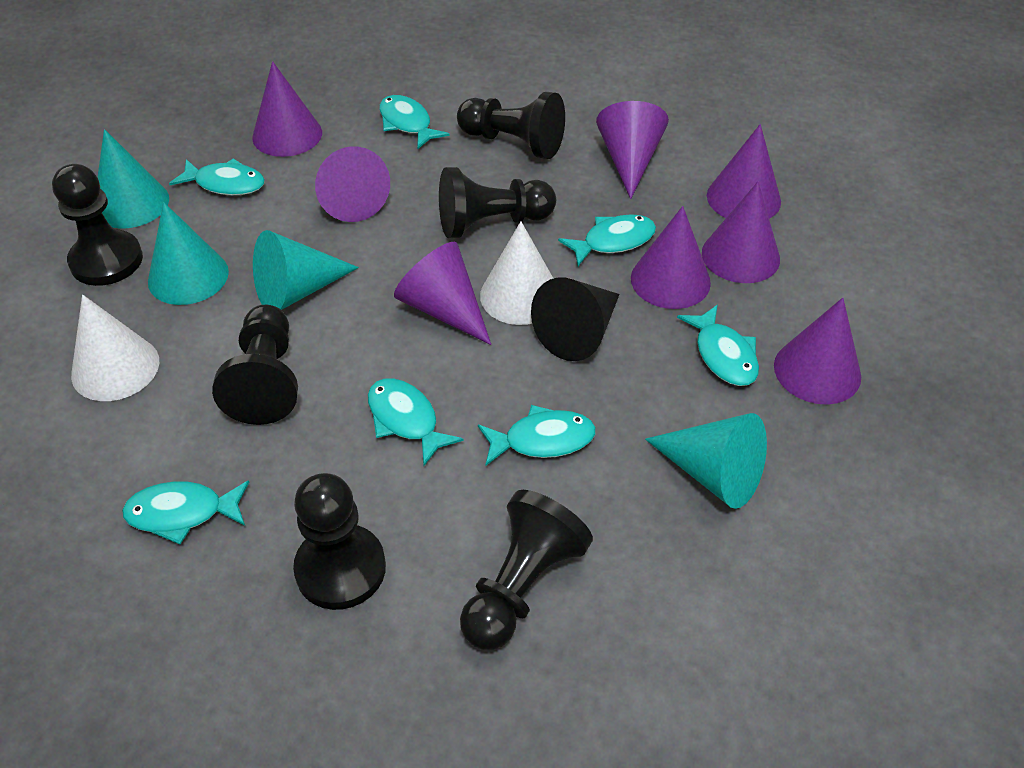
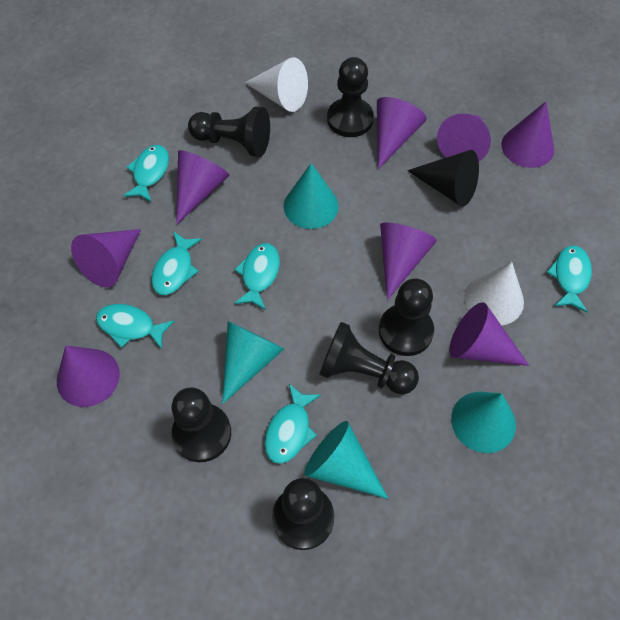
turquoise fish: [122,480,249,544] [169,158,265,195] [368,378,464,466] [379,95,450,149] [478,405,596,465] [558,214,656,266] [677,305,759,386] = 7 -> [96,304,174,350] [123,145,169,202] [151,231,202,295] [234,243,280,310] [265,384,321,464] [546,246,592,312] = 6

